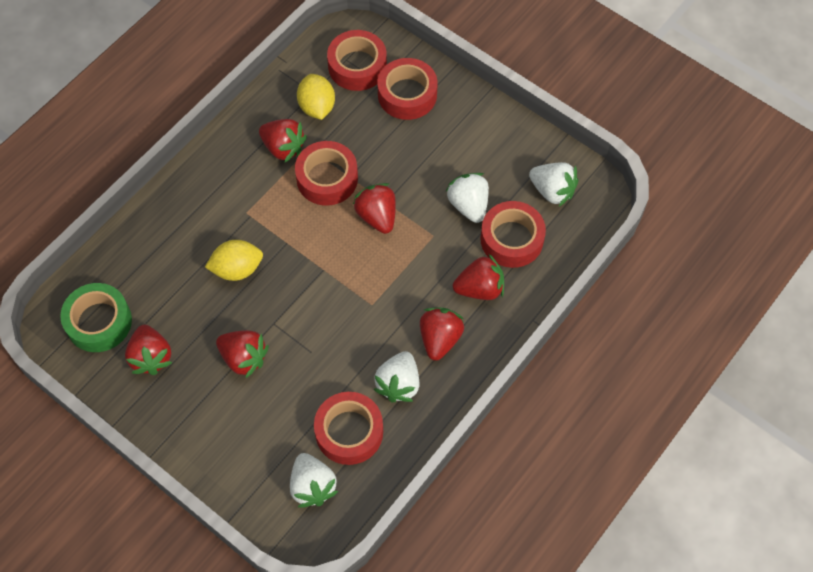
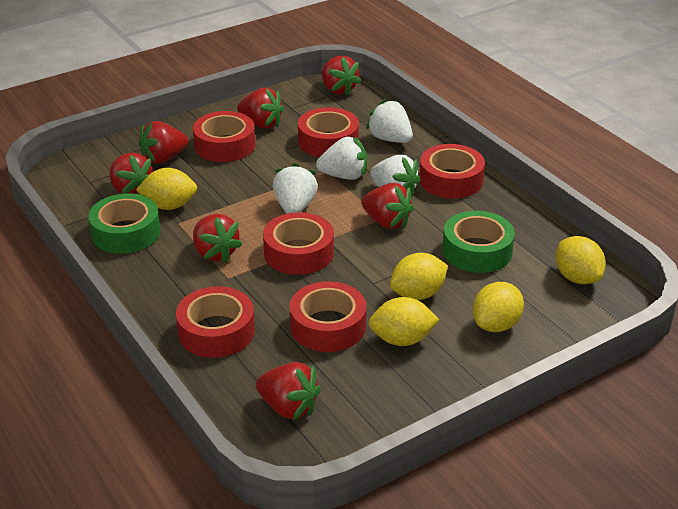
green tape: [60,283,132,352] = 1 -> [88,193,160,254] [442,211,515,273] = 2
red strawberry: [125,325,172,375] [216,330,269,378] [259,119,307,162] [353,183,396,234] [420,307,464,361] [453,254,504,300] = 6 -> [109,152,153,195] [139,121,188,164] [193,214,243,263] [237,88,284,128] [256,362,321,420] [322,55,361,96] [361,183,414,229] = 7
red tape: [295,141,358,206] [314,392,383,465] [327,30,387,91] [377,58,437,120] [481,201,546,268] = 5 -> [176,286,255,358] [193,111,256,162] [263,212,334,275] [290,281,366,352] [298,107,359,157] [420,144,485,199] = 6
yellow lemon: [205,240,263,281] [297,74,335,120] = 2 -> [136,168,197,210] [368,297,439,346] [390,253,448,300] [472,282,524,332] [556,236,606,284] = 5

